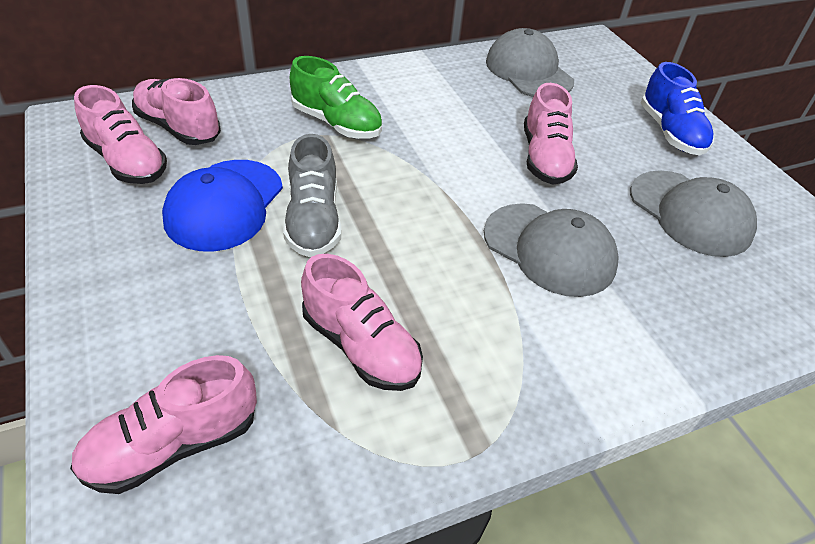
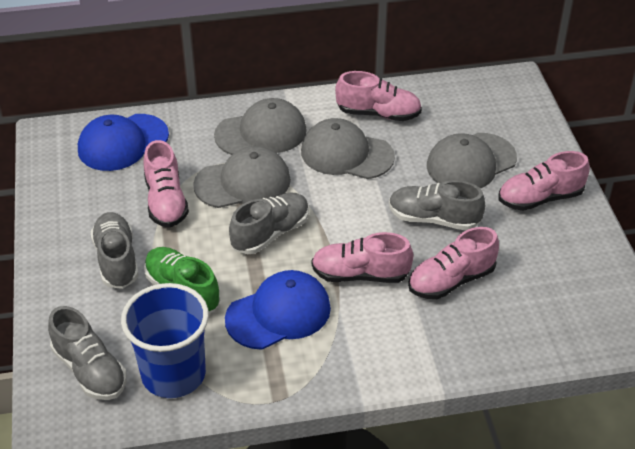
blue cap: [162,160,283,251] = 1 -> [78,114,169,171] [225,270,331,350] = 2
blue cup: none = 0 -> [121,283,209,398] = 1
blue shoe: [641,62,714,155] = 1 -> none = 0
grey cap: [484,203,619,297] [486,28,574,97] [630,170,757,257] = 3 -> [193,146,291,208] [214,98,307,155] [301,118,395,179] [427,133,517,188] = 4
grey shoe: [283,134,341,257] = 1 -> [48,306,127,400] [90,212,139,289] [229,193,309,254] [389,180,485,230] = 4

